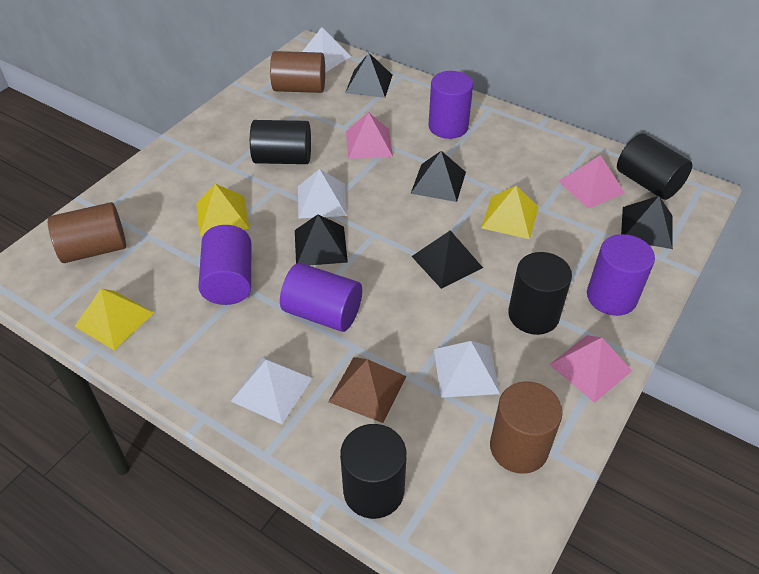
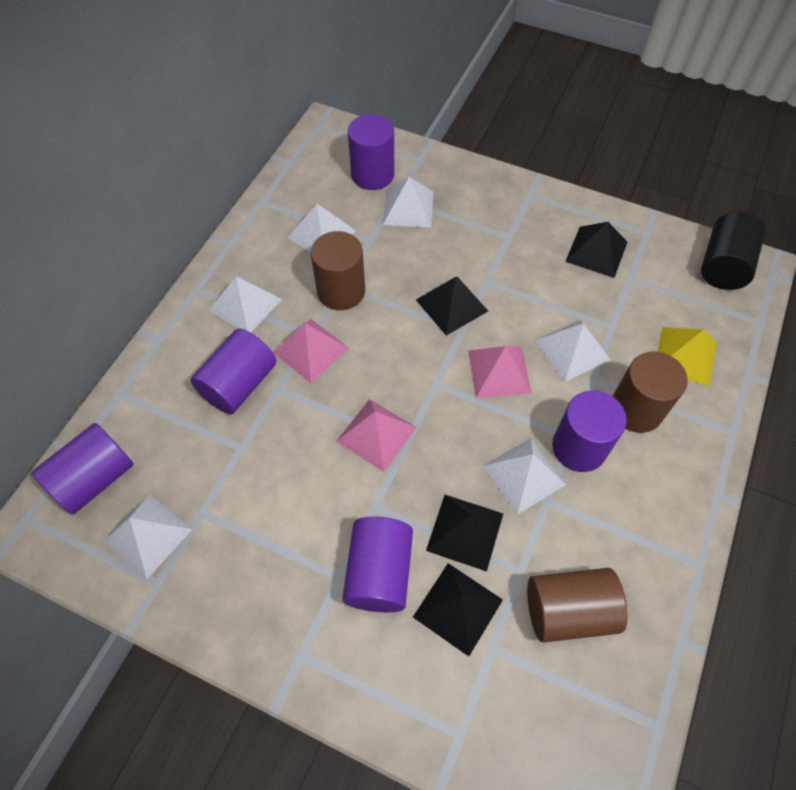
black cylinder: [250,120,311,164] [340,424,407,519] [508,252,572,335] [617,133,693,200] = 4 -> [701,211,765,290] = 1
black pyramid: [295,214,348,265] [345,53,392,98] [411,151,466,202] [411,230,483,289] [621,196,673,249] = 5 -> [413,563,503,656] [416,277,488,336] [426,495,503,572] [565,222,627,278] = 4
brown pyramid: [328,357,407,423] = 1 -> none = 0
purple cylinder: [198,225,251,305] [280,263,362,332] [428,71,473,139] [587,234,655,316] = 4 -> [32,423,134,515] [190,329,276,414] [342,516,413,612] [348,114,394,190] [552,390,627,472] = 5
white pyramid: [231,357,312,424] [298,169,347,219] [302,27,351,72] [434,341,500,398] = 4 -> [103,494,193,579] [209,276,282,333] [287,204,356,253] [383,177,434,228] [483,438,566,514] [535,320,610,382] = 6
yellow pyramid: [74,289,154,350] [196,184,249,236] [481,186,539,239] = 3 -> [657,327,717,386] = 1

